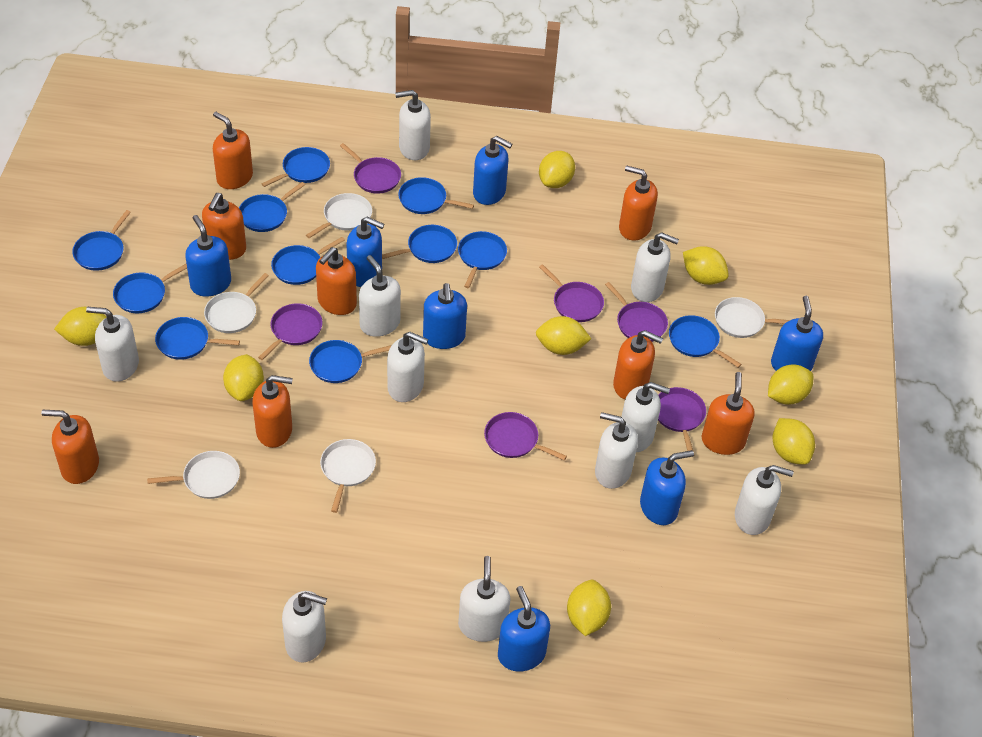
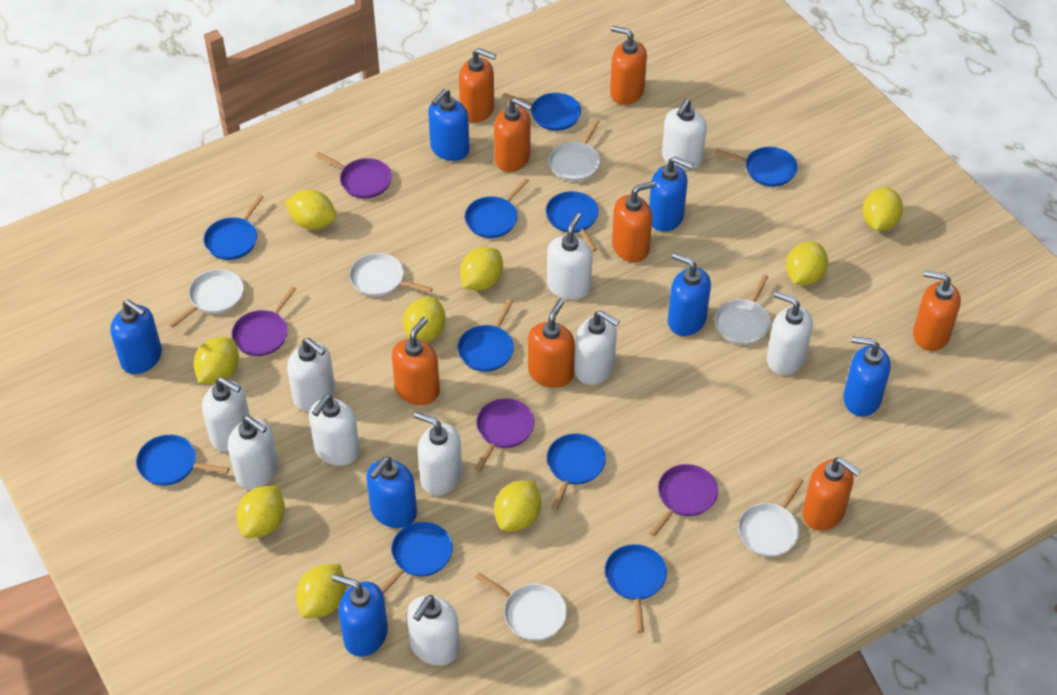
blue pan: [72,210,131,271] [113,264,187,313] [155,317,240,360] [239,182,305,232] [261,147,330,187] [271,237,345,285] [309,340,392,383] [382,225,457,263] [398,177,474,214] [458,231,507,288] [669,315,741,368] = 11 -> [136,435,229,486] [203,194,264,260] [380,522,453,594] [458,299,514,372] [465,178,529,238] [502,93,581,131] [546,191,599,252] [547,433,606,511] [605,544,667,633] [715,147,798,187] = 10
purple pan: [258,303,322,360] [340,143,401,194] [484,412,567,460] [539,264,604,322] [605,282,668,342] [658,387,706,456] = 6 -> [232,286,296,356] [316,152,392,199] [475,399,535,472] [649,464,718,537] = 4
white pan: [147,451,240,499] [204,273,269,333] [306,193,372,238] [320,439,376,513] [715,297,790,338] = 5 -> [169,269,244,328] [349,253,433,297] [475,573,567,641] [549,120,600,181] [715,274,771,345] [738,477,804,557] = 6
yellow lemon: [54,307,107,346] [223,354,264,401] [536,316,591,355] [539,151,575,188] [567,580,611,636] [683,246,729,285] [768,364,813,405] [773,418,815,465] = 8 -> [193,337,239,384] [237,486,285,538] [285,190,336,230] [296,564,346,618] [403,297,446,342] [460,247,503,291] [494,481,541,531] [786,241,828,285] [862,187,903,231] = 9

